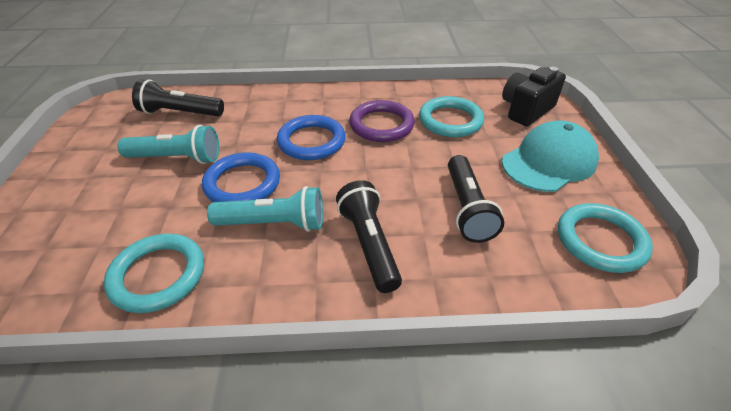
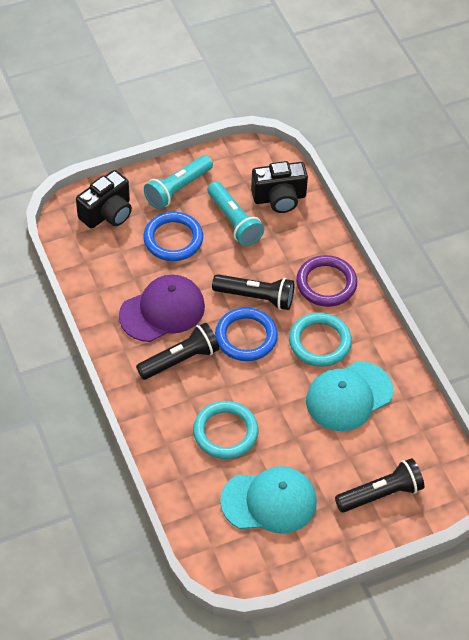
black camera: [502,67,566,126] = 1 -> [76,170,132,229] [251,161,308,213] = 2
purple cap: none = 0 -> [119,275,205,342] = 1
turquoise cap: [502,121,599,192] = 1 -> [220,466,317,534] [306,361,393,431] = 2
turquoise ring: [104,234,204,313] [419,96,484,137] [558,203,653,273] = 3 -> [193,401,258,459] [289,313,352,367] = 2

